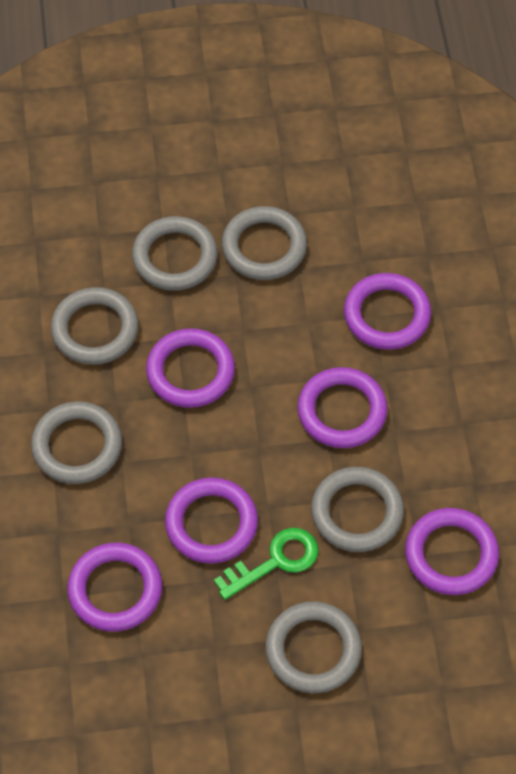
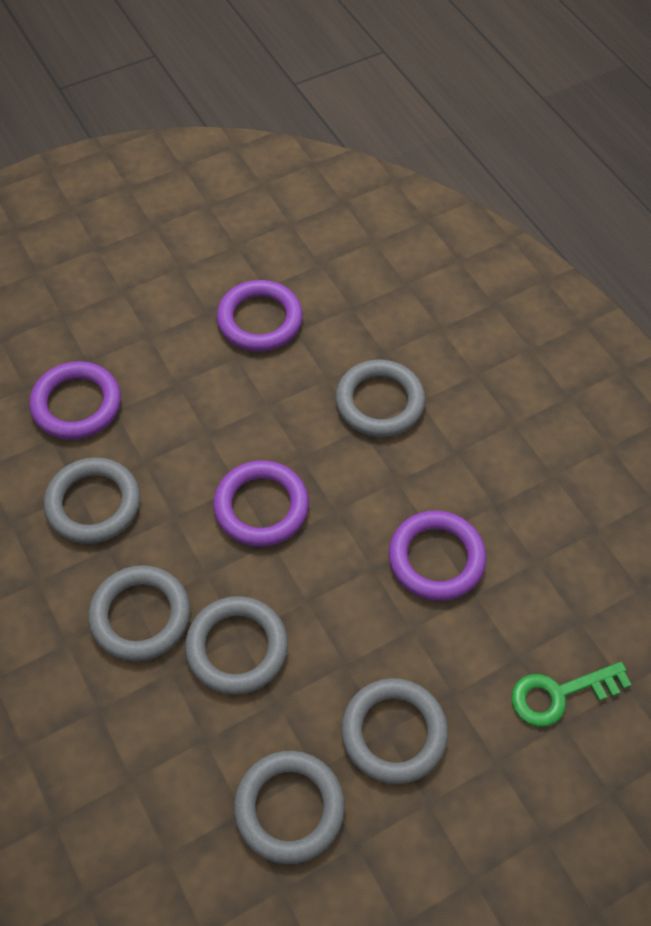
purple ring: [67,543,162,632] [146,328,235,408] [165,477,258,564] [297,367,388,448] [344,273,431,350] [405,508,499,595] = 6 -> [29,361,121,440] [213,461,309,547] [217,280,303,351] [388,510,486,601] = 4

